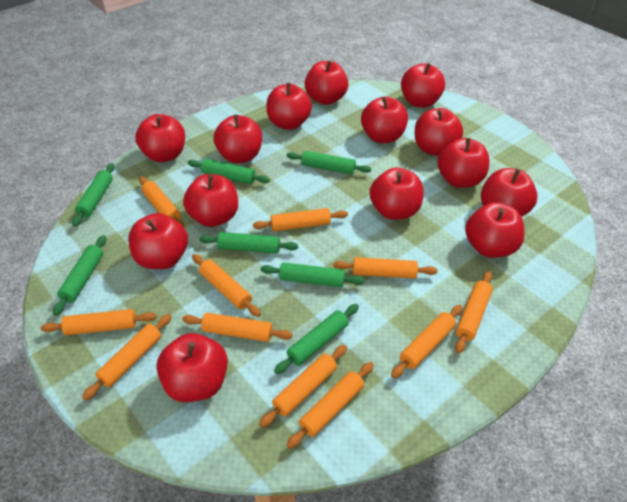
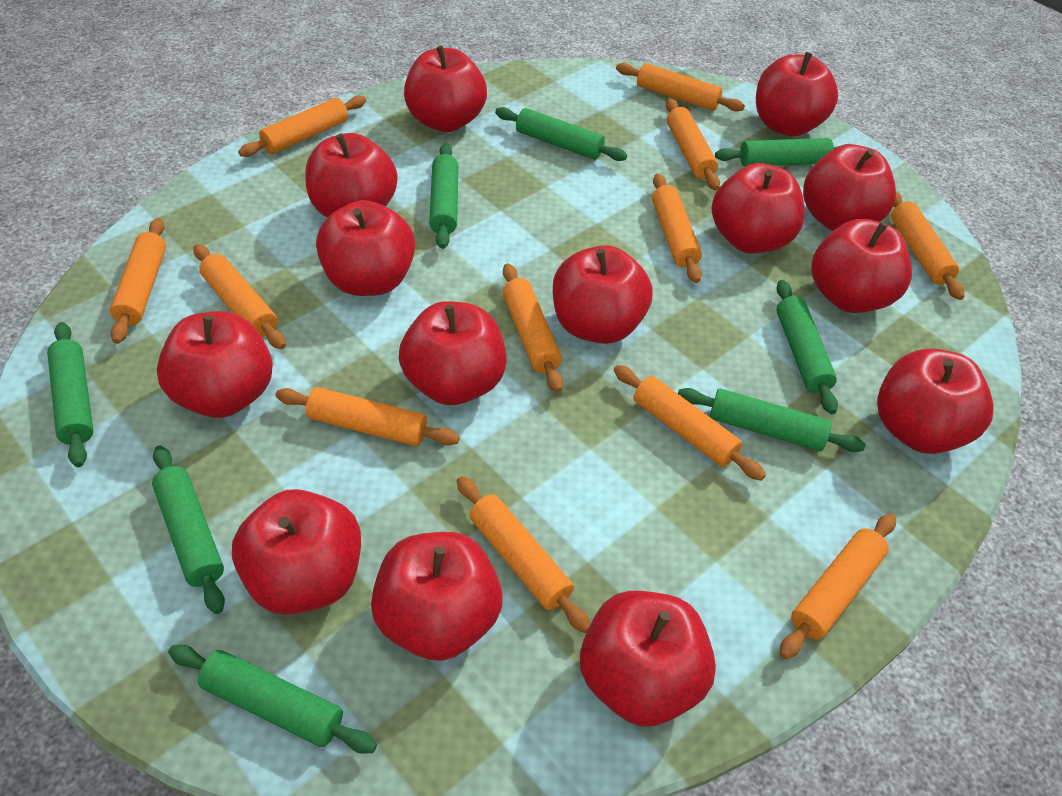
green rolling pin: [53,235,106,316] [72,163,115,227] [188,159,270,184] [199,232,298,254] [261,262,365,287] [274,304,359,374] [287,151,371,174] = 7 -> [47,322,93,467] [152,445,225,614] [168,645,377,754] [429,144,458,249] [495,107,627,161] [678,388,866,452] [715,138,847,167] [776,280,838,414] = 8
orange rolling pin: [41,309,157,335] [82,314,172,400] [139,176,184,227] [182,313,293,342] [192,254,261,317] [253,208,348,232] [259,345,347,428] [287,362,374,449] [333,257,438,279] [391,305,463,378] [455,271,493,354] = 11 -> [110,218,166,344] [193,244,286,349] [238,96,366,157] [275,387,460,446] [457,476,590,633] [503,263,563,392] [614,365,766,481] [616,63,745,112] [652,174,702,283] [666,98,720,190] [780,513,896,659] [891,191,965,300] = 12

